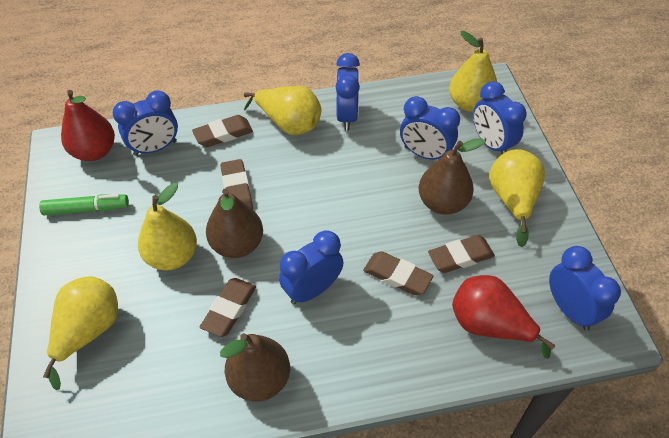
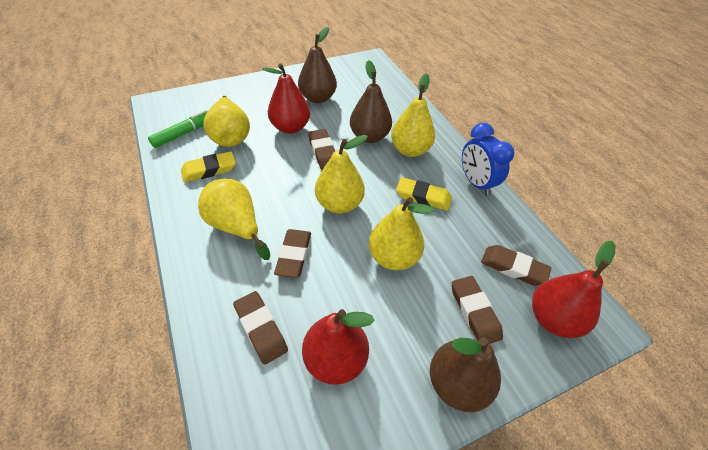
blue clock: [113,91,178,156] [279,230,344,304] [336,53,360,131] [400,96,460,160] [473,81,527,154] [549,246,621,331] = 6 -> [462,123,514,196] = 1
red pear: [61,90,115,161] [452,275,555,359] = 2 -> [262,64,310,134] [302,309,375,385] [532,241,615,338] = 3
yellow eraser: none = 0 -> [181,151,236,182] [396,177,452,211] = 2

